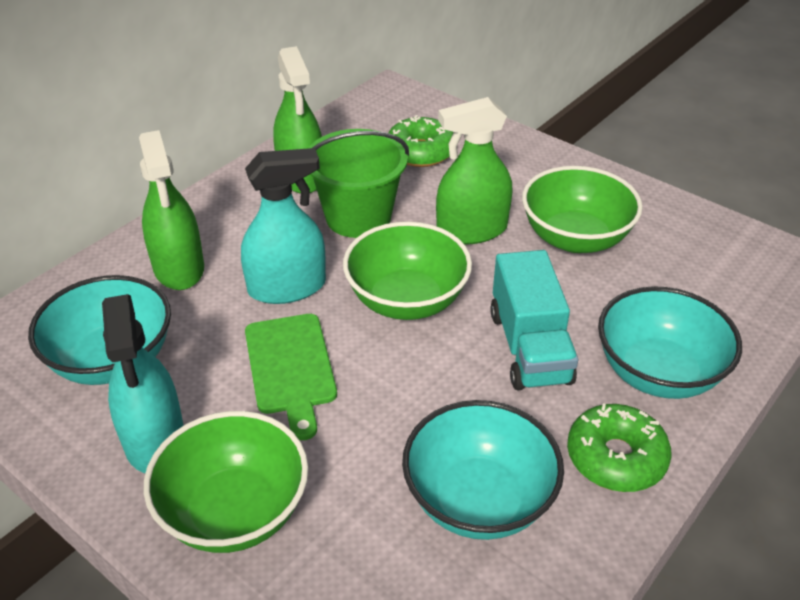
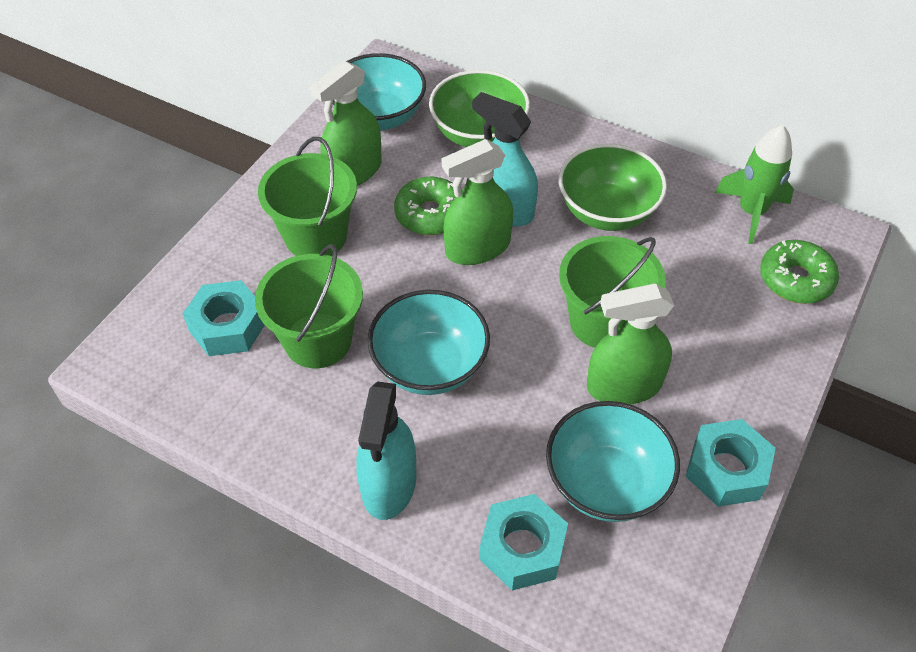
green bowl: [144,411,308,553] [343,222,472,320] [522,166,643,253] = 3 -> [429,70,530,147] [558,144,667,231] = 2
green bucket: [309,129,409,238] = 1 -> [255,244,363,368] [258,137,357,256] [559,236,666,348] = 3
green cutting board: [245,314,337,440] = 1 -> none = 0
green rocket: none = 0 -> [715,125,794,244] = 1
turquoise nut: none = 0 -> [183,280,265,356] [479,494,568,590] [686,419,776,507] = 3
turquoise truck: [490,250,578,390] = 1 -> none = 0

